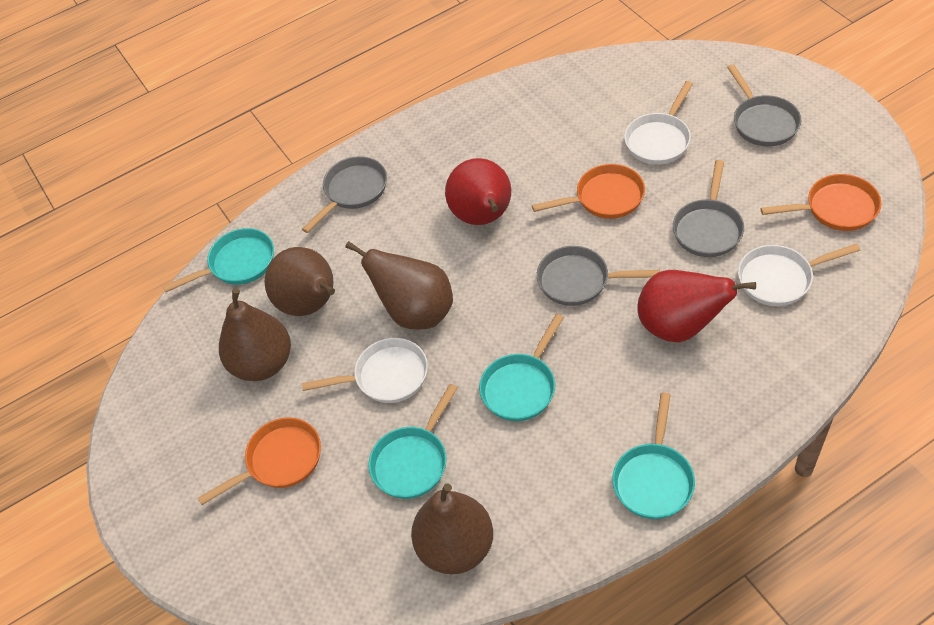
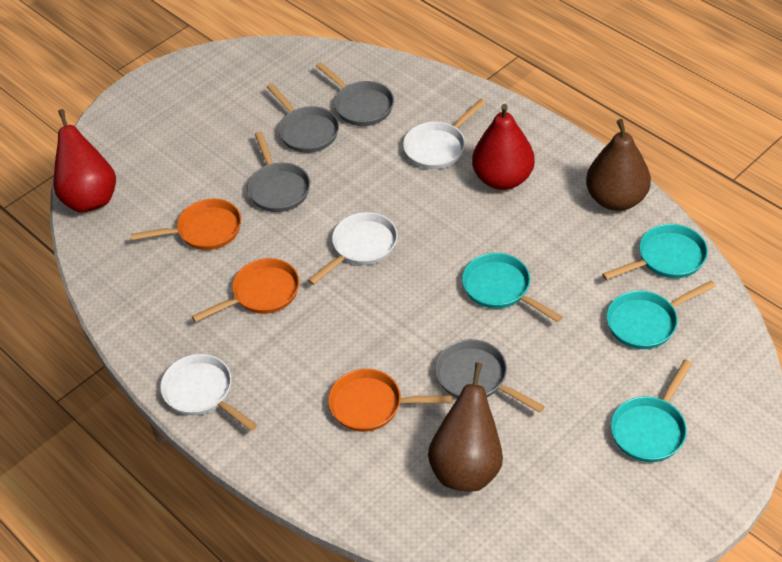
brown pear: [219,289,291,381] [264,247,335,316] [345,241,453,330] [411,483,493,574] = 4 -> [428,362,503,492] [586,119,651,211] = 2

